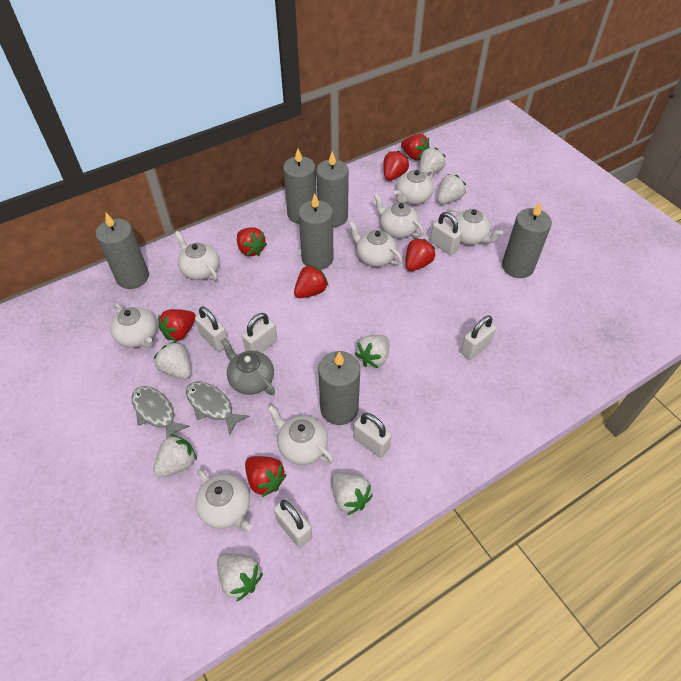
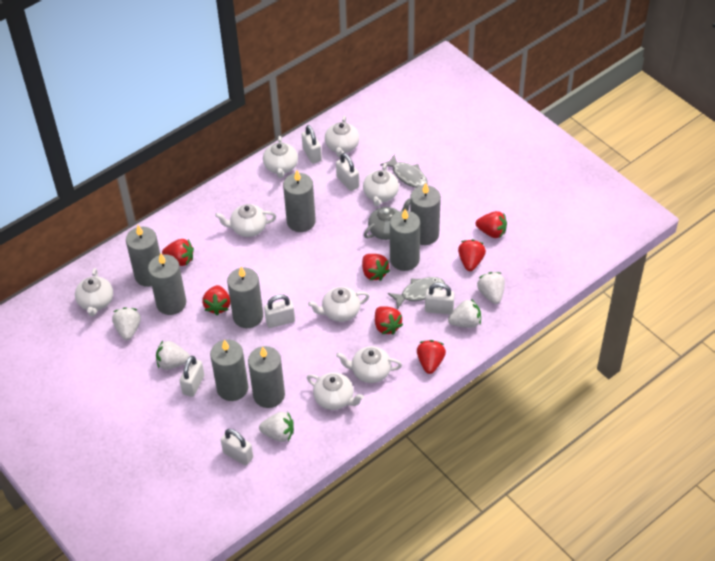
grey candle: [96,213,149,289] [283,149,317,224] [298,194,334,270] [316,151,349,227] [318,351,360,425] [502,201,552,278] = 6 -> [126,225,160,287] [148,253,186,315] [210,339,248,401] [227,267,263,328] [248,346,285,408] [283,170,316,232] [390,209,420,271] [410,183,441,245] = 8
white strawberry: [153,434,197,478] [154,341,191,379] [217,553,263,601] [332,472,373,515] [355,335,389,368] [419,148,446,176] [437,174,466,204] = 7 -> [112,307,141,340] [156,341,190,370] [259,412,294,442] [448,299,481,328] [477,272,505,304] = 5

